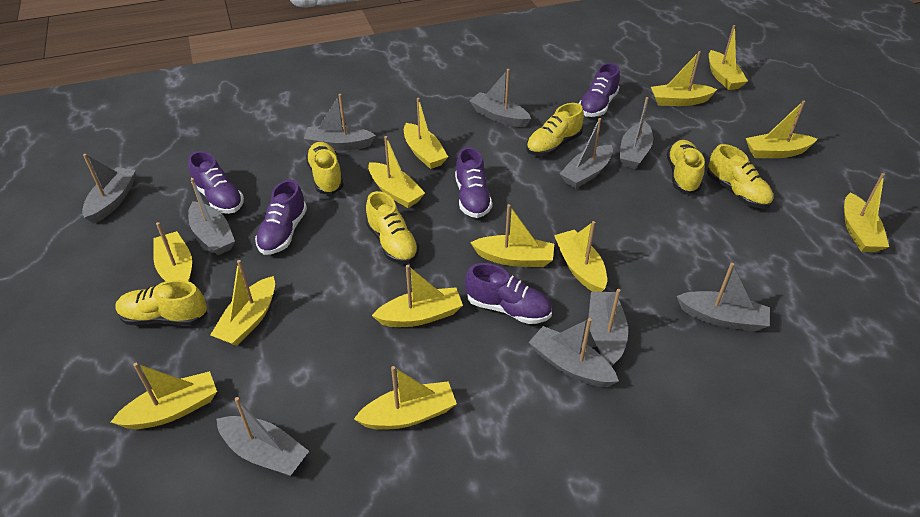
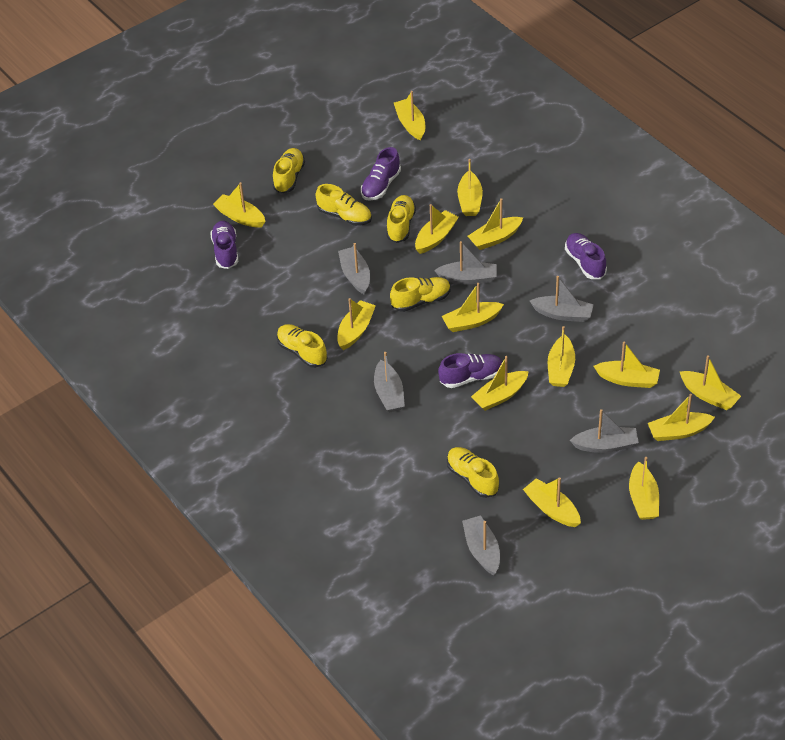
grey boat: [82,154,136,224] [188,178,235,255] [216,397,309,476] [304,94,376,150] [469,69,531,127] [529,318,619,387] [559,118,613,188] [589,289,628,366] [620,97,653,169] [677,263,770,331] = 10 -> [338,243,370,294] [374,352,405,413] [434,241,497,284] [462,515,500,575] [530,276,594,322] [570,409,639,453] = 6
purple shoe: [188,151,244,214] [255,180,307,255] [455,147,492,218] [465,263,552,324] [579,63,620,117] = 5 -> [210,221,238,269] [361,147,401,201] [438,353,502,388] [565,233,607,279] = 4
yellow boat: [111,363,217,429] [153,222,192,281] [210,260,275,346] [354,366,457,430] [368,136,425,208] [372,265,463,327] [404,98,448,169] [470,204,554,267] [554,221,607,292] [651,51,717,106] [709,25,748,90] [746,100,817,158] [844,173,889,252] = 13 -> [213,182,266,228] [337,298,376,350] [394,91,425,140] [415,204,459,254] [442,283,504,332] [457,159,483,216] [468,198,523,250] [471,356,529,411] [523,477,581,527] [548,326,575,387] [593,342,660,388] [629,457,659,520] [648,394,715,441] [680,355,741,410] = 14

